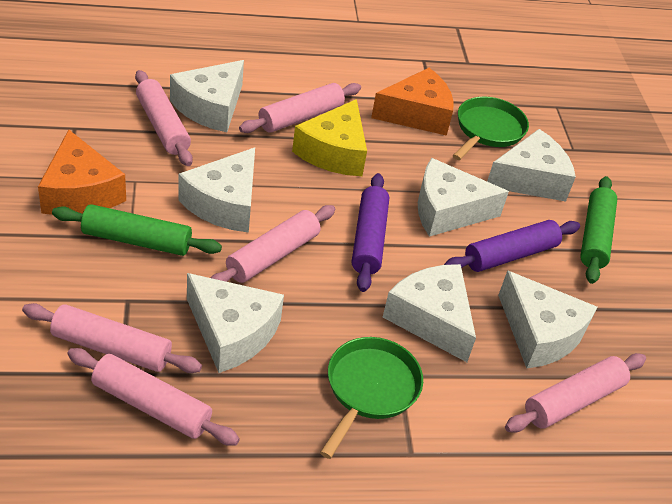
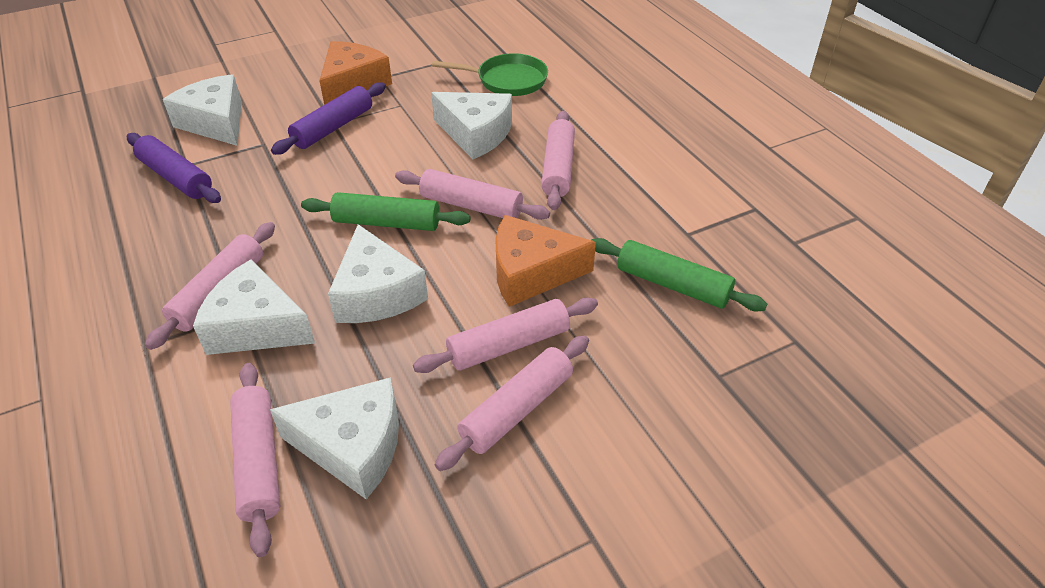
green pan: [320,337,423,459] [453,97,529,160] = 2 -> [432,53,548,96] = 1
white cheese: [170,60,244,132] [178,148,255,232] [187,273,284,373] [383,264,476,362] [418,158,509,237] [487,129,576,201] [498,270,597,369] = 7 -> [163,74,242,146] [193,259,315,355] [270,377,399,499] [328,224,428,323] [431,92,512,159] = 5
yellow cheese: [292,99,367,176] = 1 -> none = 0

